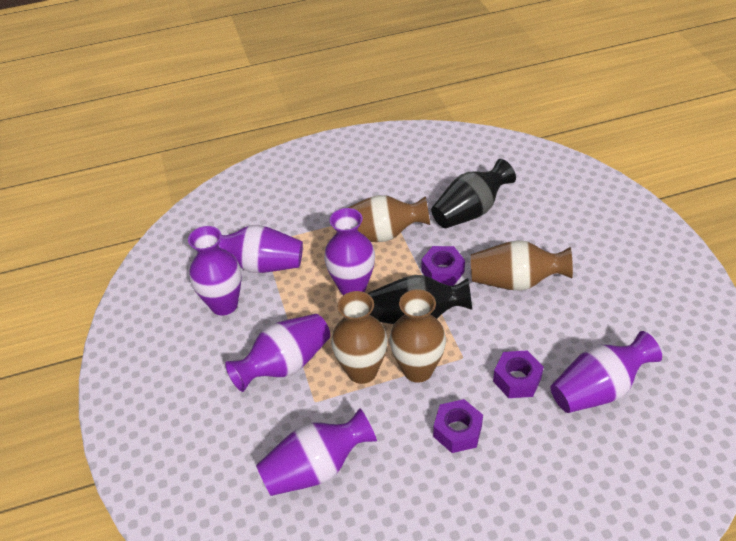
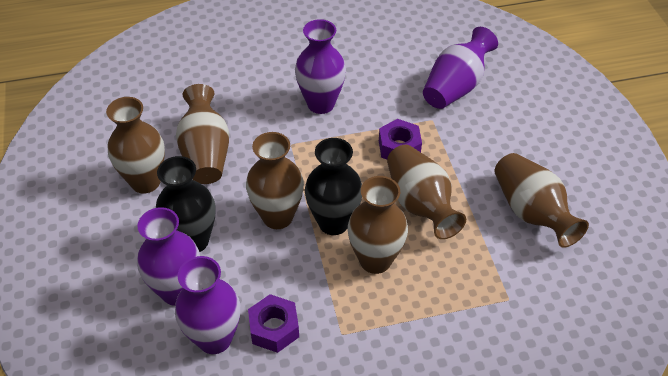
brown vase: [331,291,387,384] [348,195,430,242] [389,289,446,383] [471,240,573,291] = 4 -> [106,97,165,194] [176,84,229,184] [246,132,304,229] [348,176,408,274] [387,145,466,239] [494,153,589,248] = 6
purple nut: [421,246,465,286] [433,399,483,453] [493,350,544,398] = 3 -> [248,294,299,353] [379,119,422,159] = 2
purple vase: [188,226,242,315] [218,225,303,273] [225,314,330,392] [256,408,377,496] [324,208,375,295] [550,331,662,413] = 6 -> [137,207,200,306] [175,256,240,354] [295,19,346,114] [423,27,498,109] = 4

